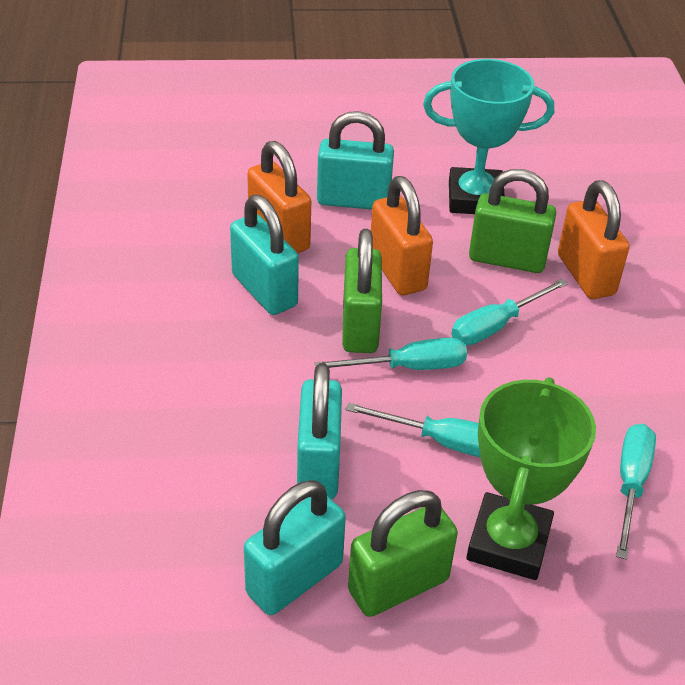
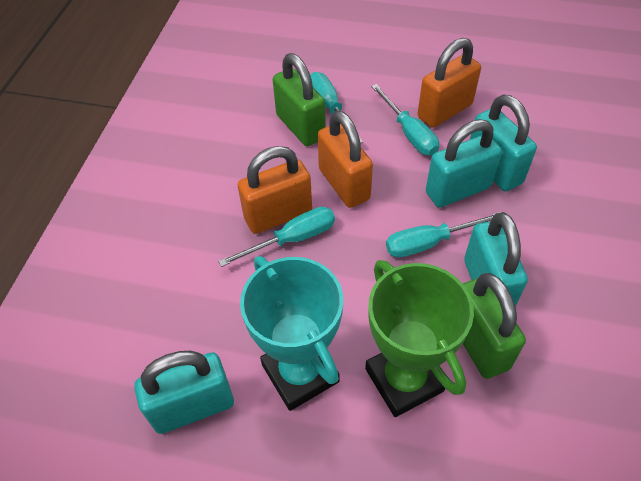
green padlock: [342,229,382,353] [348,490,458,617] [469,169,556,273] = 3 -> [273,53,326,146] [463,273,526,379] = 2

